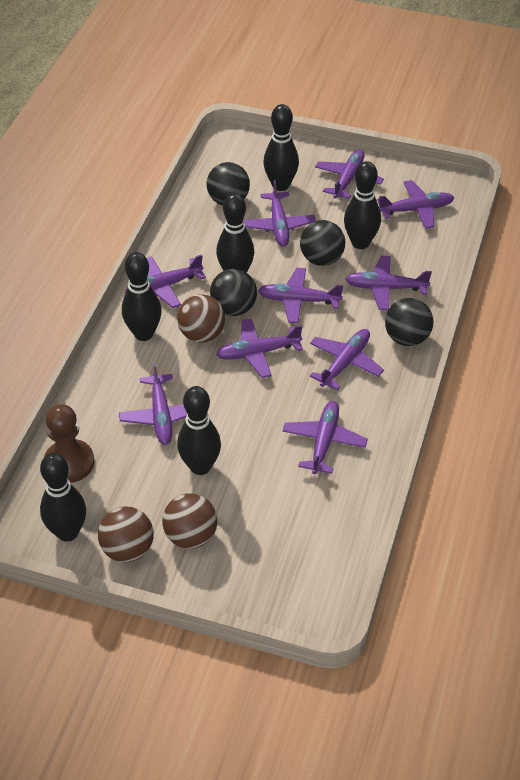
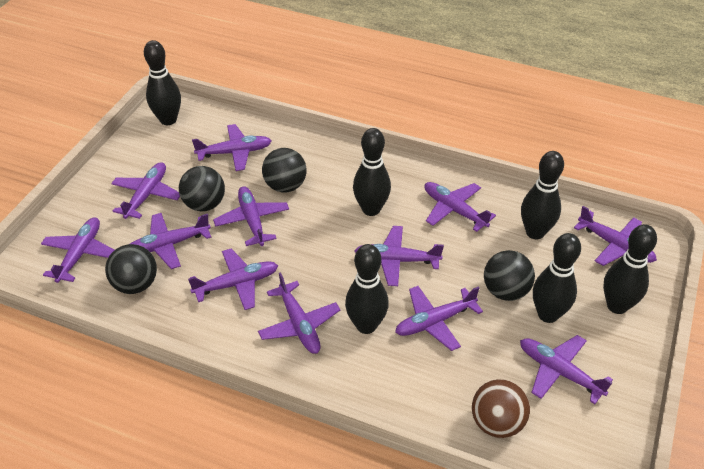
brown ball: [98,506,153,562] [162,493,217,549] [177,294,225,343] = 3 -> [472,379,530,438] = 1
brown pawn: [44,404,94,483] = 1 -> none = 0
purple plane: [119,362,187,445] [125,254,206,308] [216,318,303,378] [244,180,316,247] [258,268,343,323] [283,401,368,474] [310,329,384,390] [315,149,384,199] [345,255,432,310] [377,180,454,229] = 10 -> [41,217,115,283] [111,162,180,219] [130,213,211,269] [188,249,278,310] [192,124,271,171] [213,186,289,246] [258,272,340,354] [355,226,444,286] [395,286,483,351] [424,182,496,232] [520,335,613,404] [574,206,657,266] = 12

